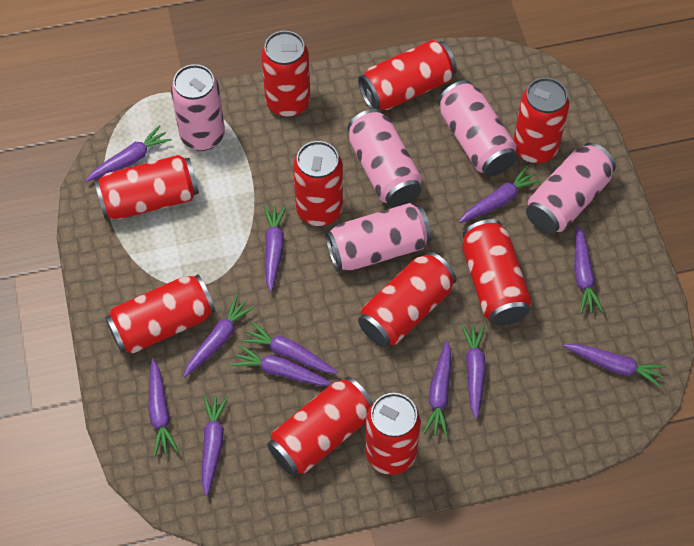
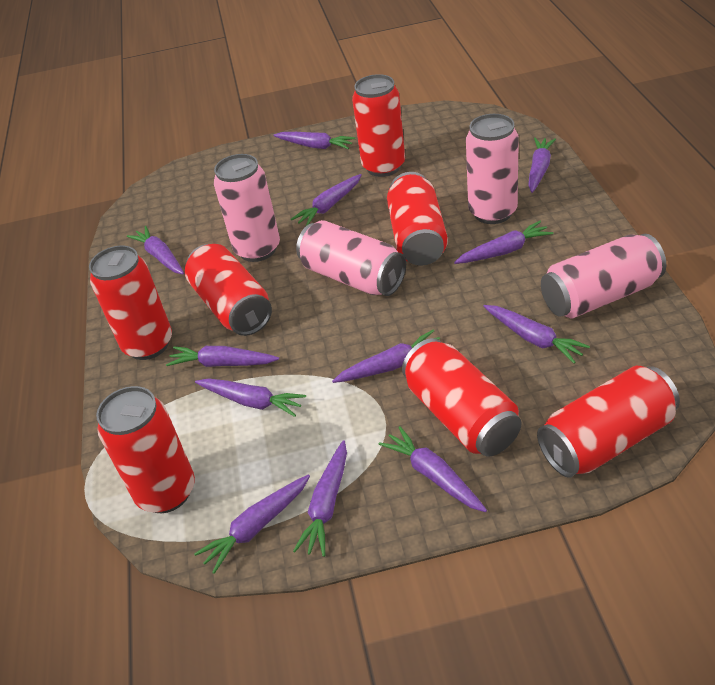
pink can: [171,64,225,151] [325,203,432,271] [347,109,422,207] [438,80,517,176] [526,143,616,234] = 5 -> [214,154,280,262] [296,220,406,296] [466,114,519,224] [541,234,666,318] = 4
red can: [94,155,199,220] [105,274,215,354] [261,31,310,117] [267,377,373,476] [293,141,343,226] [358,40,457,110] [358,252,456,347] [365,393,421,475] [462,219,532,325] [513,78,569,164] = 10 -> [89,245,172,360] [96,386,195,513] [185,244,272,336] [352,74,405,177] [387,172,448,266] [402,338,521,456] [537,366,680,478] = 7

